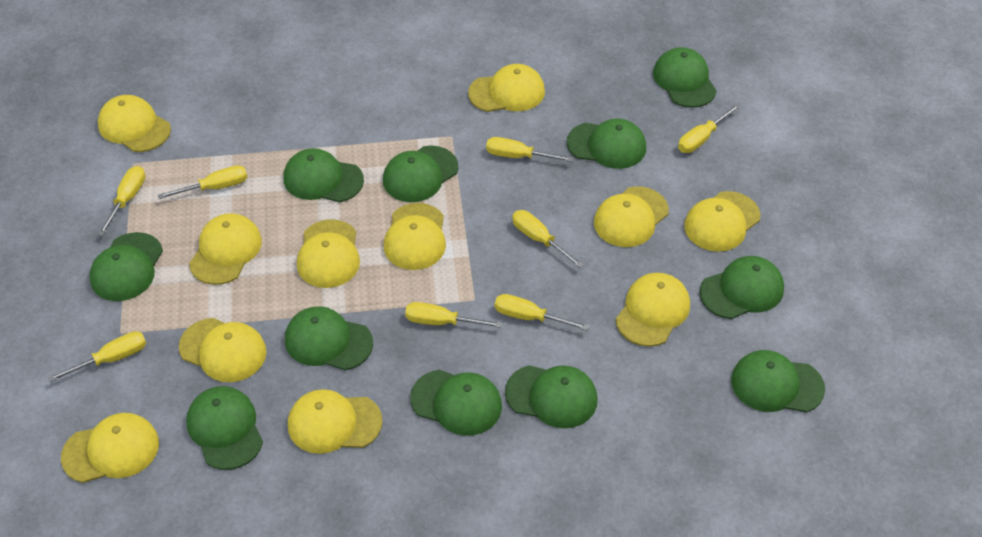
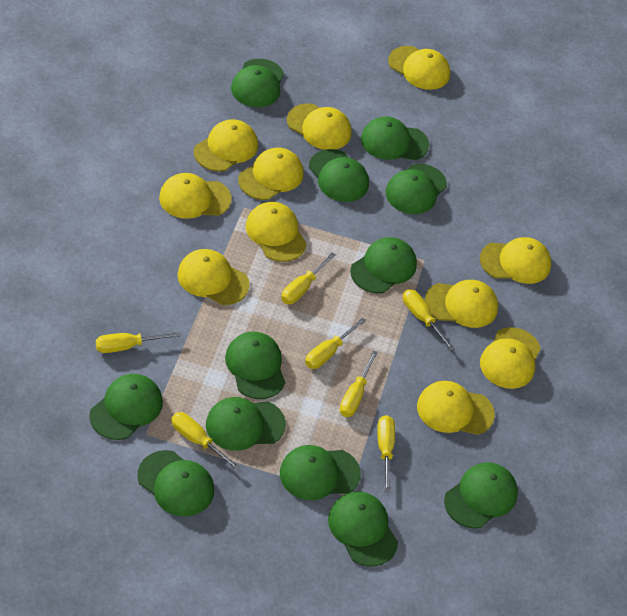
green cap: [90,232,163,301] [186,386,263,470] [283,148,364,202] [285,306,373,370] [383,146,458,202] [410,370,502,436] [505,365,598,428] [567,118,646,169] [653,47,717,108] [699,256,784,319] [731,350,825,412] = 11 -> [89,374,163,440] [137,450,214,517] [206,397,286,451] [225,332,285,399] [231,59,284,107] [280,445,361,500] [309,149,369,202] [328,492,398,567] [350,237,417,293] [361,116,429,160] [386,164,447,214] [444,462,518,529] = 12
yellow screwdriver: [48,331,146,382] [98,166,145,236] [158,165,247,199] [405,302,502,328] [486,137,573,162] [495,294,589,330] [512,210,584,268] [678,104,740,153] = 8 -> [96,332,181,353] [171,412,241,471] [281,252,336,304] [305,317,366,369] [340,350,378,417] [377,415,395,493] [403,289,455,351] = 7

